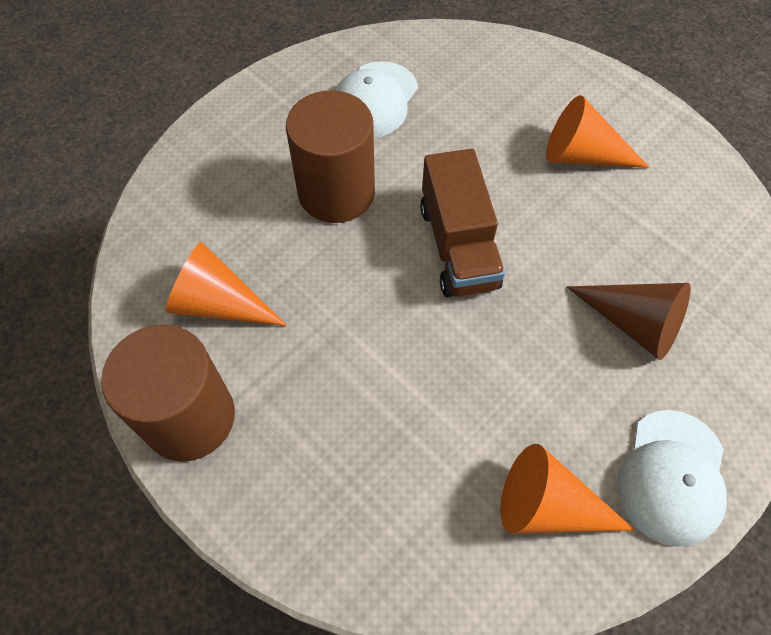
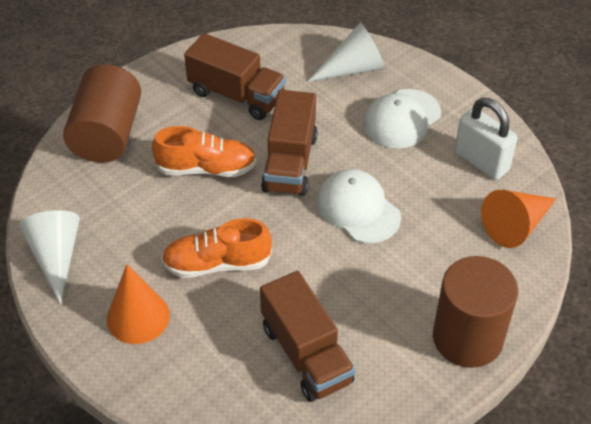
brown cone: [567,283,691,360] = 1 -> none = 0
brown truck: [420,149,505,297] = 1 -> [184,33,286,120] [260,271,355,402] [261,90,318,196] = 3
orange cone: [166,242,287,326] [500,444,635,533] [546,95,650,168] = 3 -> [107,264,170,344] [481,190,556,248] = 2
orange shoe: none = 0 -> [152,126,256,177] [161,218,272,278] = 2
white cone: none = 0 -> [18,210,80,305] [307,23,385,82] = 2
white padlock: none = 0 -> [455,98,518,180] = 1

